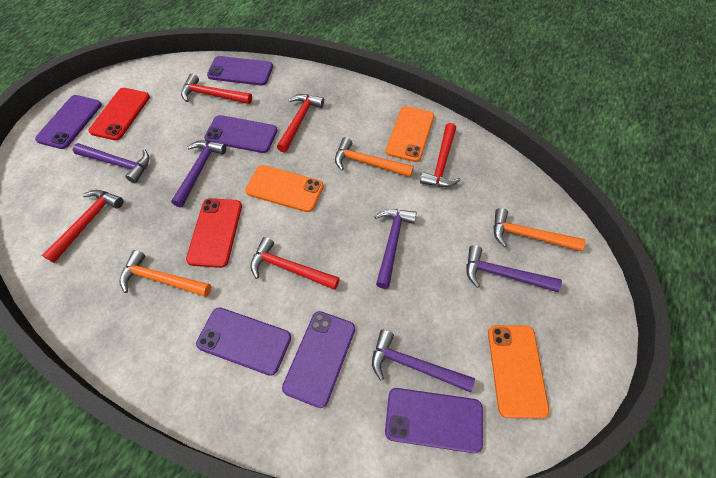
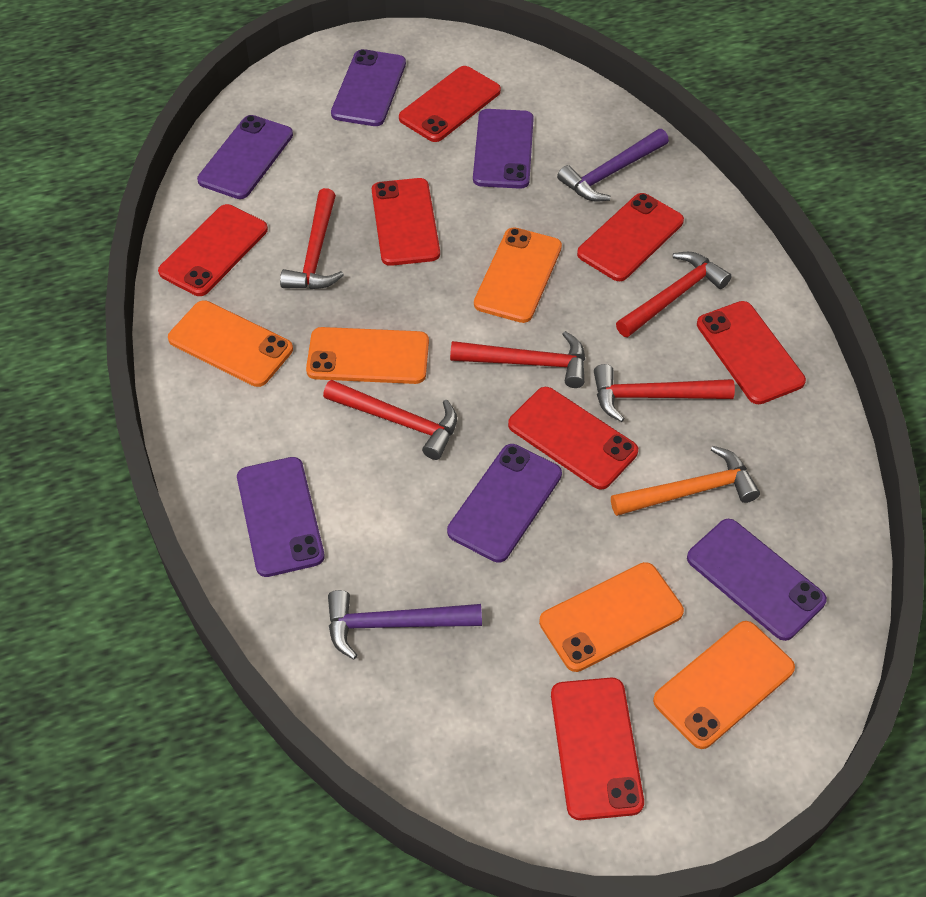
orange hammer: [119,250,211,297] [335,137,414,177] [494,208,585,251] = 3 -> [611,446,760,516] = 1
orange phone: [245,165,324,212] [386,106,434,162] [488,325,549,418] = 3 -> [168,300,293,387] [306,327,429,384] [474,227,562,323] [539,562,684,672] [653,621,795,749] = 5
purple hammer: [73,143,149,183] [171,140,226,208] [372,330,475,393] [374,209,417,289] [467,245,562,292] = 5 -> [328,590,482,660] [557,129,669,202] = 2
red phone: [88,88,150,140] [186,198,242,268] = 2 -> [158,204,268,296] [372,178,440,266] [399,66,501,142] [508,387,638,490] [551,678,644,820] [577,193,684,281] [697,301,806,404] = 7

